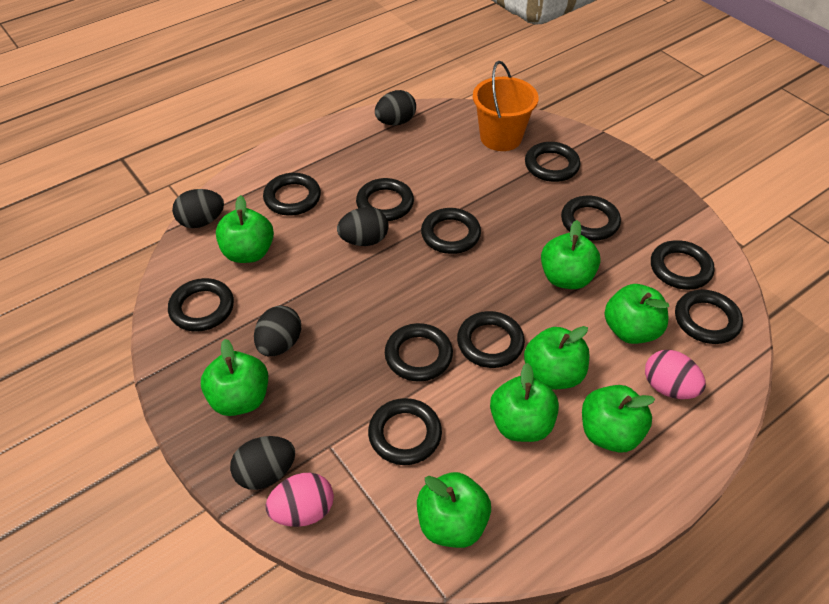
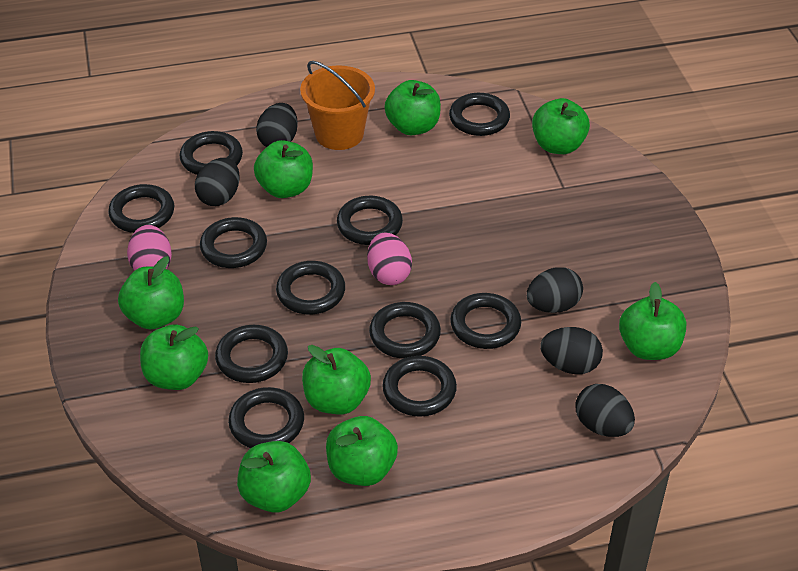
green apple: [201,339,268,416] [216,195,274,263] [417,472,491,548] [490,363,559,442] [524,326,589,390] [541,220,601,289] [582,385,655,453] [604,284,669,344] = 8 -> [118,256,184,329] [140,324,208,390] [237,441,311,513] [254,140,313,198] [302,345,371,414] [326,416,398,486] [385,80,441,135] [532,98,590,154] [619,282,686,360] = 9

